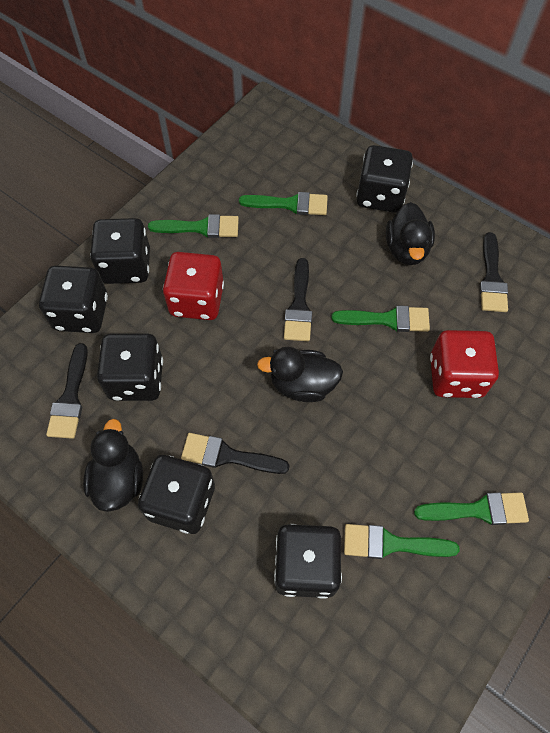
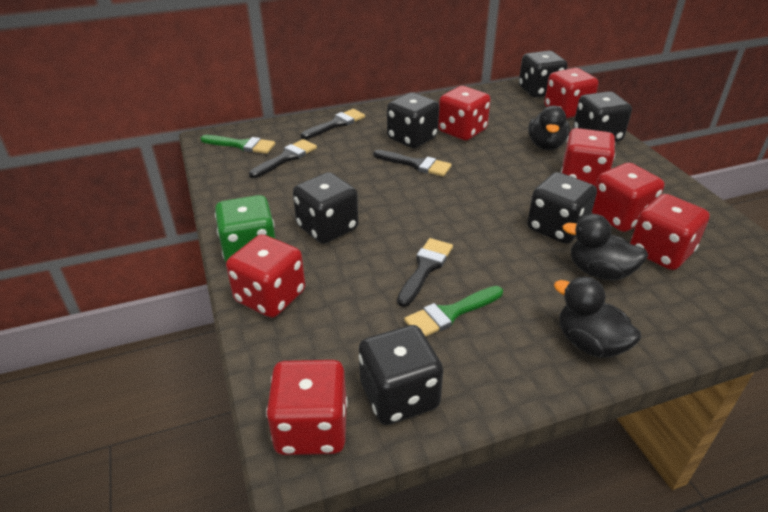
green brush: [148,214,239,238] [239,192,328,215] [331,305,430,332] [344,524,459,559] [414,492,529,525] = 5 -> [201,135,275,154] [404,286,503,337] = 2
green dice: none = 0 -> [215,195,276,262] = 1
red dice: [163,252,224,320] [430,330,499,398] = 2 -> [226,234,305,318] [266,360,348,455] [438,86,491,140] [544,68,599,118] [561,128,615,186] [592,163,664,232] [630,194,710,270] = 7

